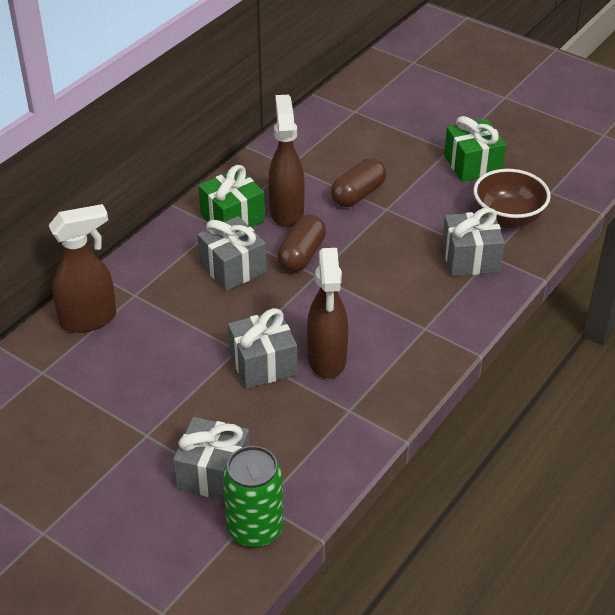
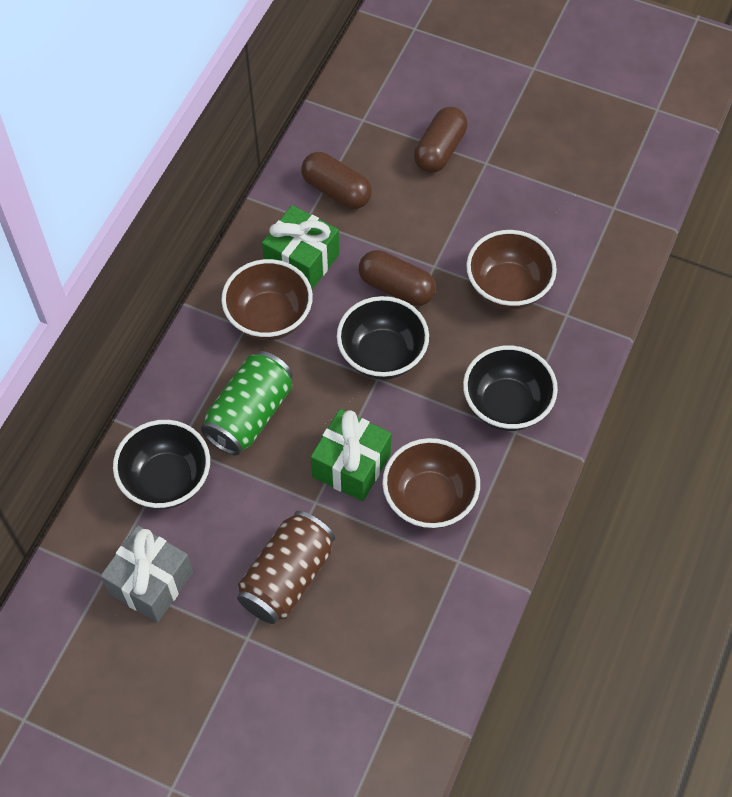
black bowl: none = 0 -> [113,420,210,509] [337,296,429,379] [463,346,558,431] = 3
brown bowl: [473,169,551,228] = 1 -> [221,259,313,340] [382,438,480,529] [466,230,557,310] = 3
brown can: none = 0 -> [237,511,335,624] = 1
brown capsule: [277,215,326,272] [331,158,386,207] = 2 -> [301,152,372,209] [359,250,436,306] [414,107,468,173] = 3
brown spray bottle: [49,204,116,333] [268,95,305,228] [307,248,348,379] = 3 -> none = 0
grey gift: [173,417,250,500] [197,216,267,291] [228,308,297,389] [442,207,505,276] = 4 -> [100,525,193,623] = 1

